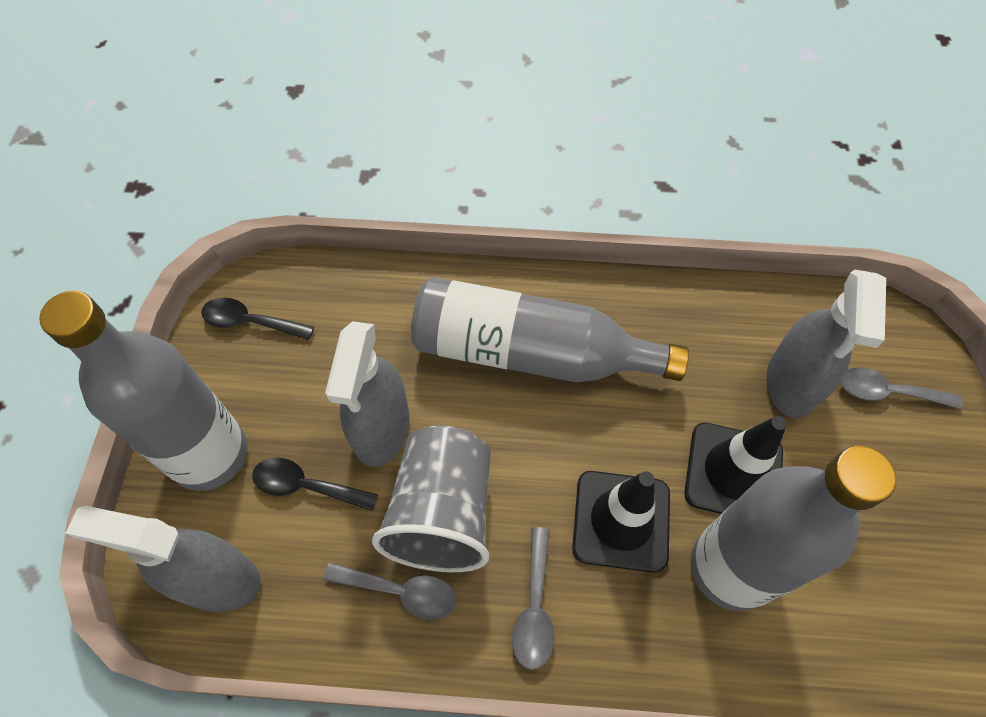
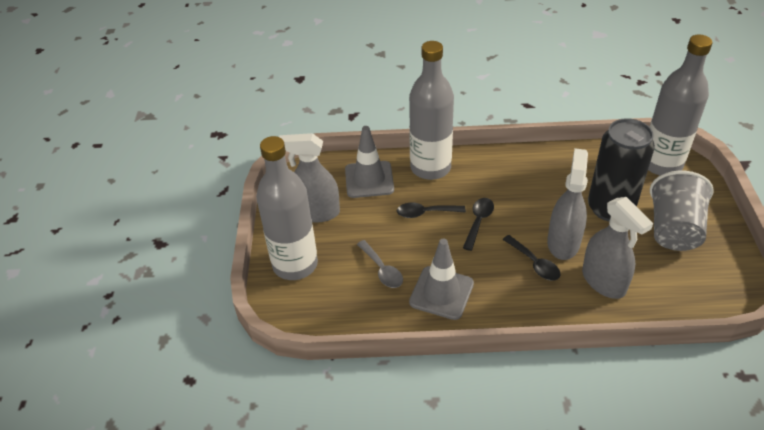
black can: none = 0 -> [588,118,655,221] = 1
black spoon: [201,297,314,340] [252,457,378,511] = 2 -> [397,203,466,218] [463,198,494,251] [502,235,561,281] = 3
black traffic cone: [572,471,670,573] [684,416,787,514] = 2 -> none = 0
grey spoon: [323,562,456,620] [512,527,555,670] [841,367,963,410] = 3 -> [357,240,403,288] = 1
grey traffic cone: none = 0 -> [345,126,394,198] [409,239,474,320] = 2

